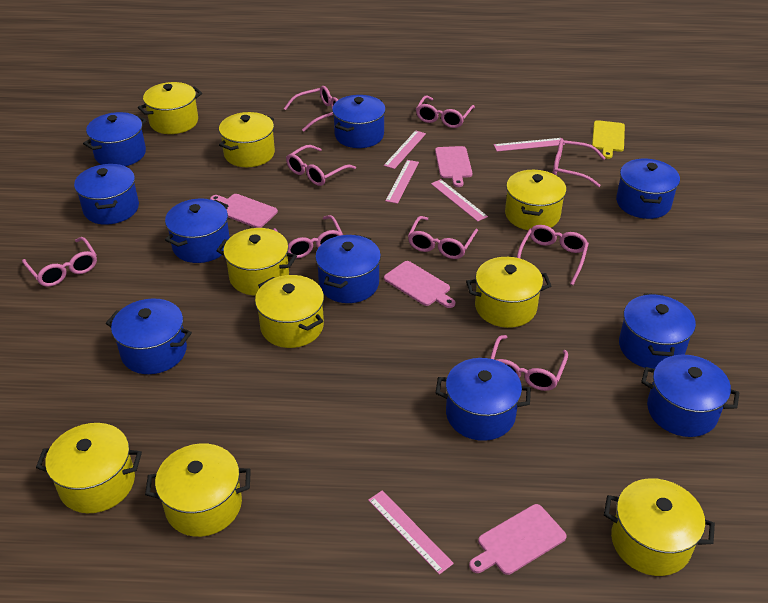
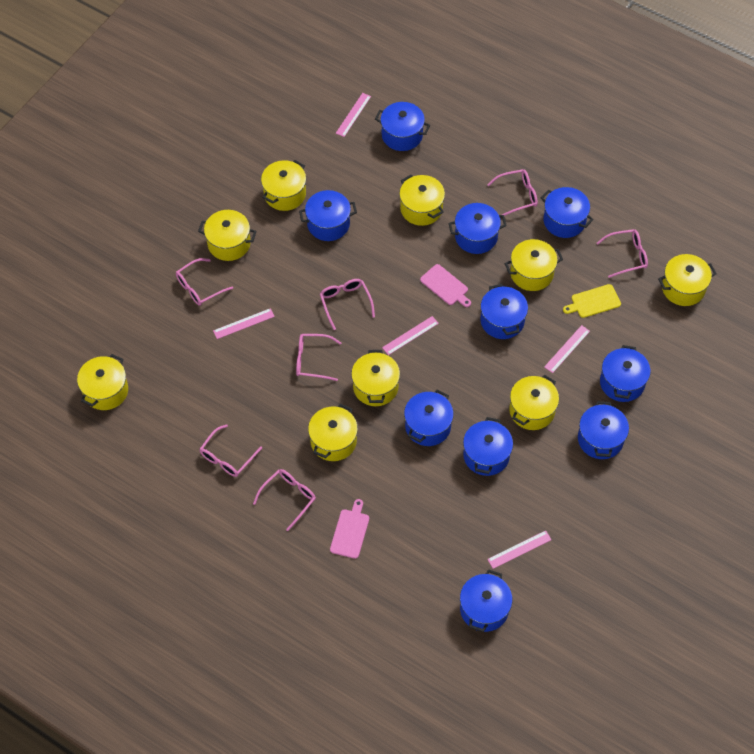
pink cutting board: [210,194,278,228] [384,261,455,308] [435,146,472,187] [469,504,567,575] = 4 -> [330,499,369,559] [420,264,471,307] = 2
pink glasses: [22,237,97,287] [273,215,343,258] [284,86,338,131] [286,145,356,186] [408,216,478,259] [416,95,475,128] [490,335,568,391] [517,225,589,285] [553,139,605,187] = 9 -> [176,258,233,306] [200,424,262,477] [253,469,316,531] [296,334,341,381] [320,279,375,330] [487,169,538,216] [597,229,648,278] = 7

